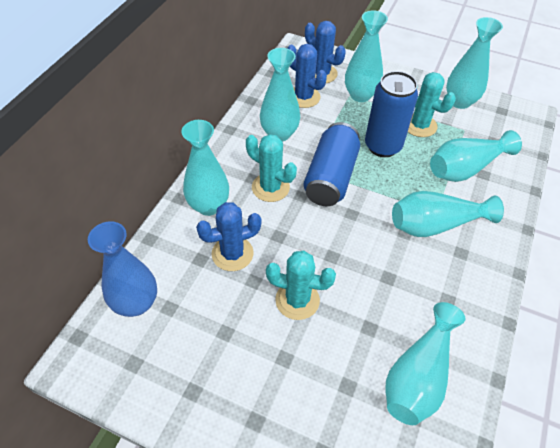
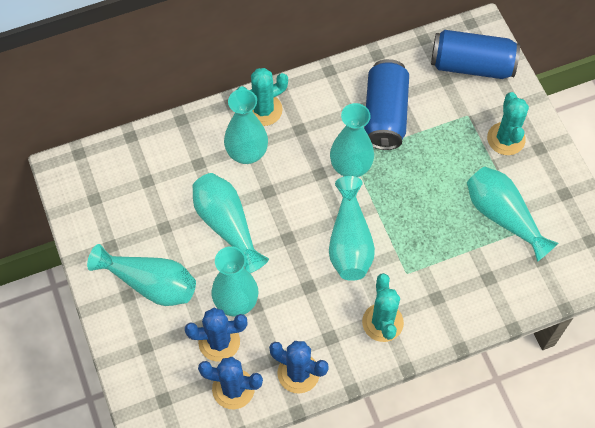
blue vase: [88,221,157,317] = 1 -> none = 0

